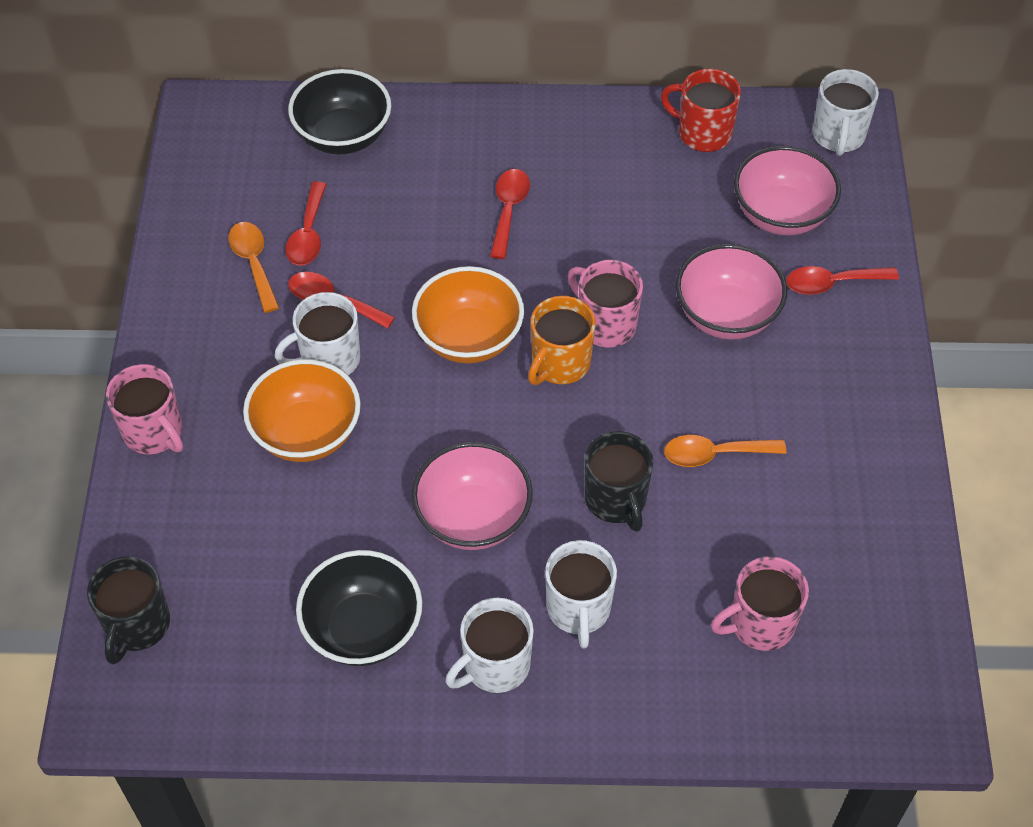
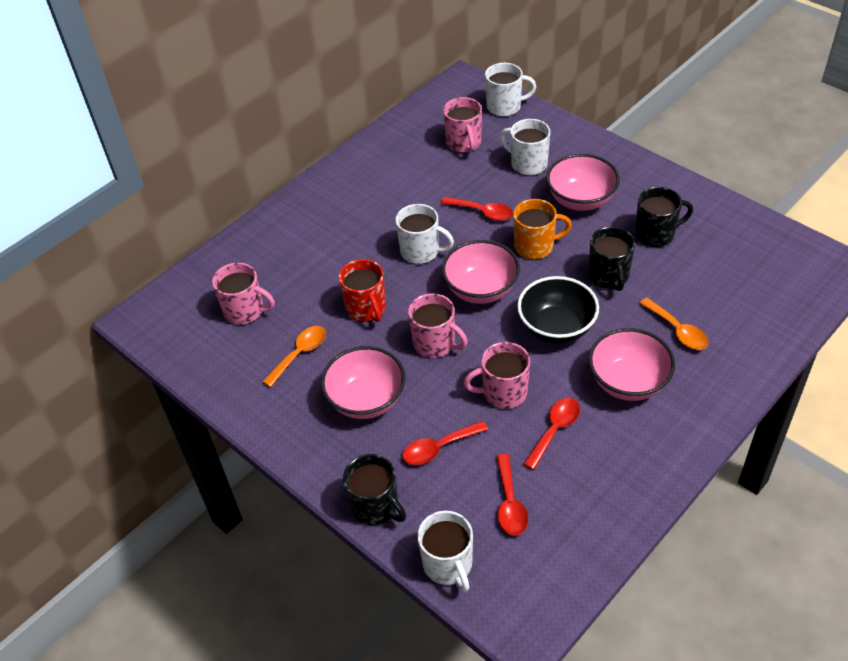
black bowl: [288,69,391,154] [296,550,422,666] = 2 -> [517,276,599,344] = 1
black mug: [87,556,170,665] [585,431,653,532] = 2 -> [343,454,406,525] [588,227,635,291] [635,187,693,247] = 3
orange bowl: [243,359,361,462] [412,266,524,364] = 2 -> none = 0
pink bowl: [412,442,533,550] [676,244,787,340] [734,146,841,235] = 3 -> [321,346,406,419] [442,240,520,304] [546,154,620,211] [589,328,675,401] = 4
pink mug: [106,364,183,454] [568,260,643,347] [711,556,809,651] = 3 -> [212,262,275,325] [408,293,468,358] [443,97,482,153] [464,342,530,409] = 4

